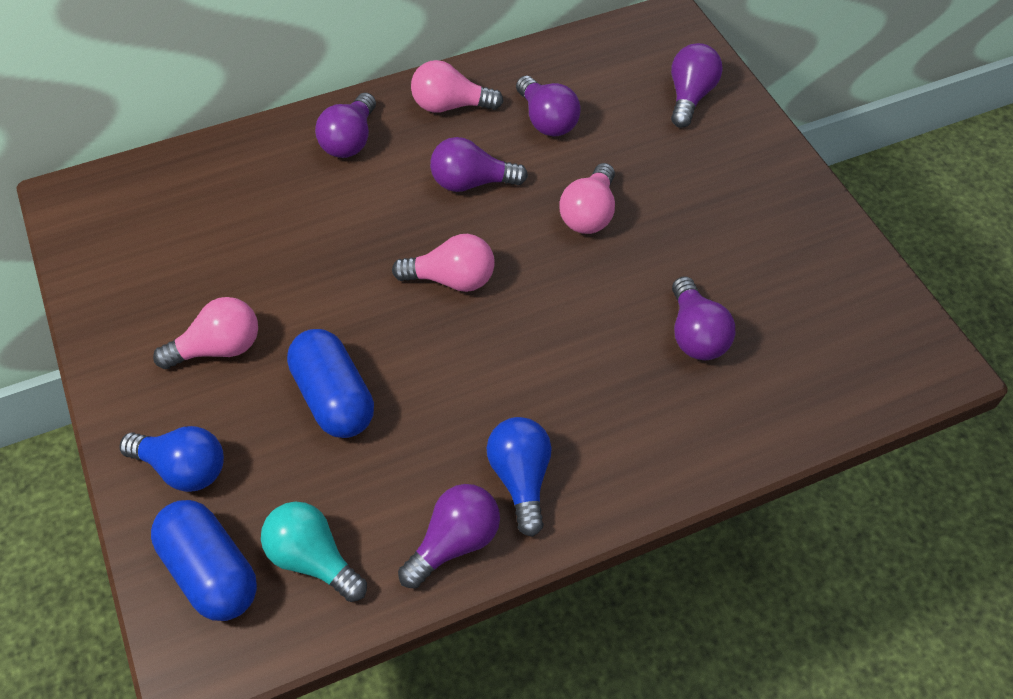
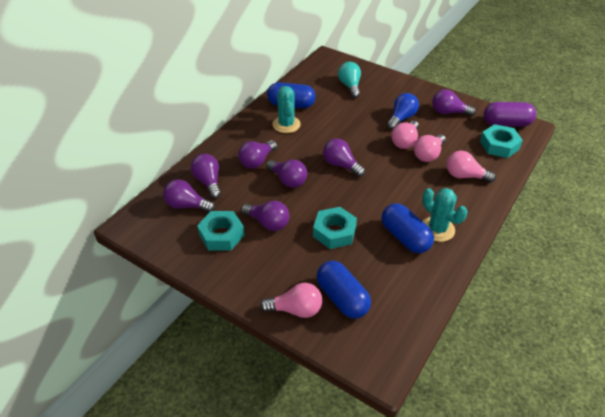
blue capsule: [151,500,257,621] [287,329,374,438] = 2 -> [267,82,316,108] [317,261,371,319] [382,203,434,253] = 3
blue light bulb: [119,426,224,492] [487,417,552,537] = 2 -> [387,93,419,130] = 1
purple capsule: none = 0 -> [484,102,536,127] = 1
purple light bulb: [315,93,376,158] [398,484,500,589] [430,137,528,192] [516,76,581,137] [671,43,722,128] [672,276,735,360] = 6 -> [163,179,215,213] [191,154,221,199] [238,140,277,169] [241,201,289,231] [266,160,307,188] [323,138,365,177] [432,89,476,116] = 7
turquoise cactus: none = 0 -> [272,86,301,133] [422,188,467,242] = 2
turquoise nut: none = 0 -> [197,211,244,250] [313,207,357,249] [480,124,523,158] = 3

